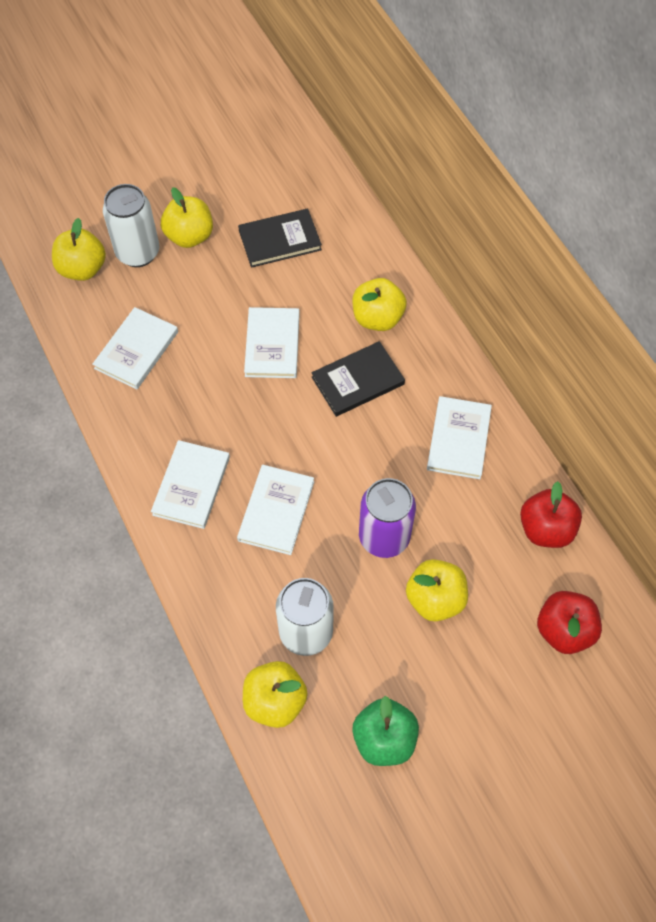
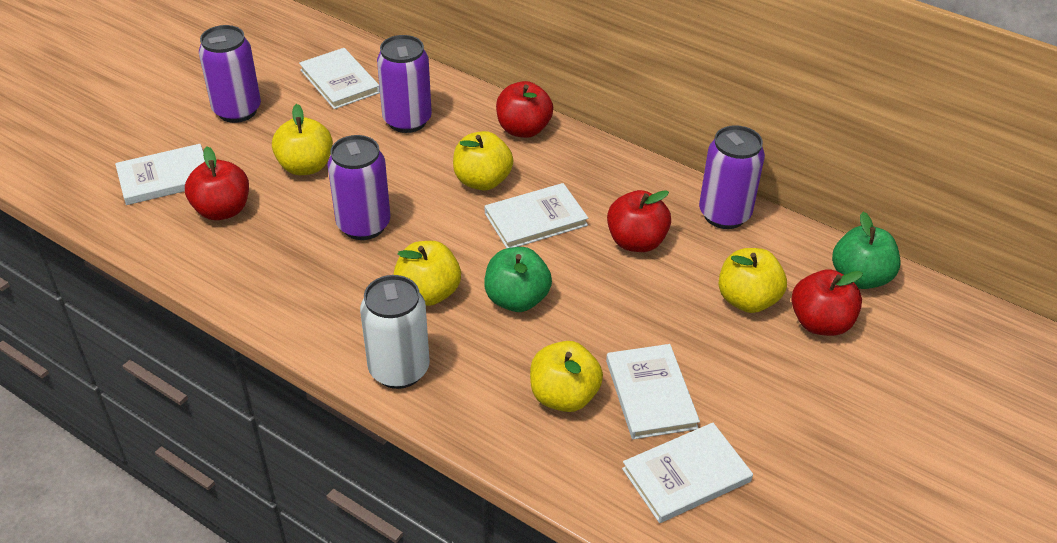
black book: [238,209,322,268] [311,341,405,417] = 2 -> none = 0
green apple: [352,696,419,766] = 1 -> [484,247,552,312] [832,212,900,289] = 2
purple can: [359,478,416,558] = 1 -> [199,25,261,123] [327,135,390,240] [377,35,432,133] [699,125,765,229] = 4
red apple: [520,481,582,548] [537,591,602,654] = 2 -> [185,147,249,220] [496,81,553,138] [607,190,671,252] [791,269,863,336] = 4
white can: [103,184,159,267] [276,578,334,656] = 2 -> [360,275,430,389] = 1

